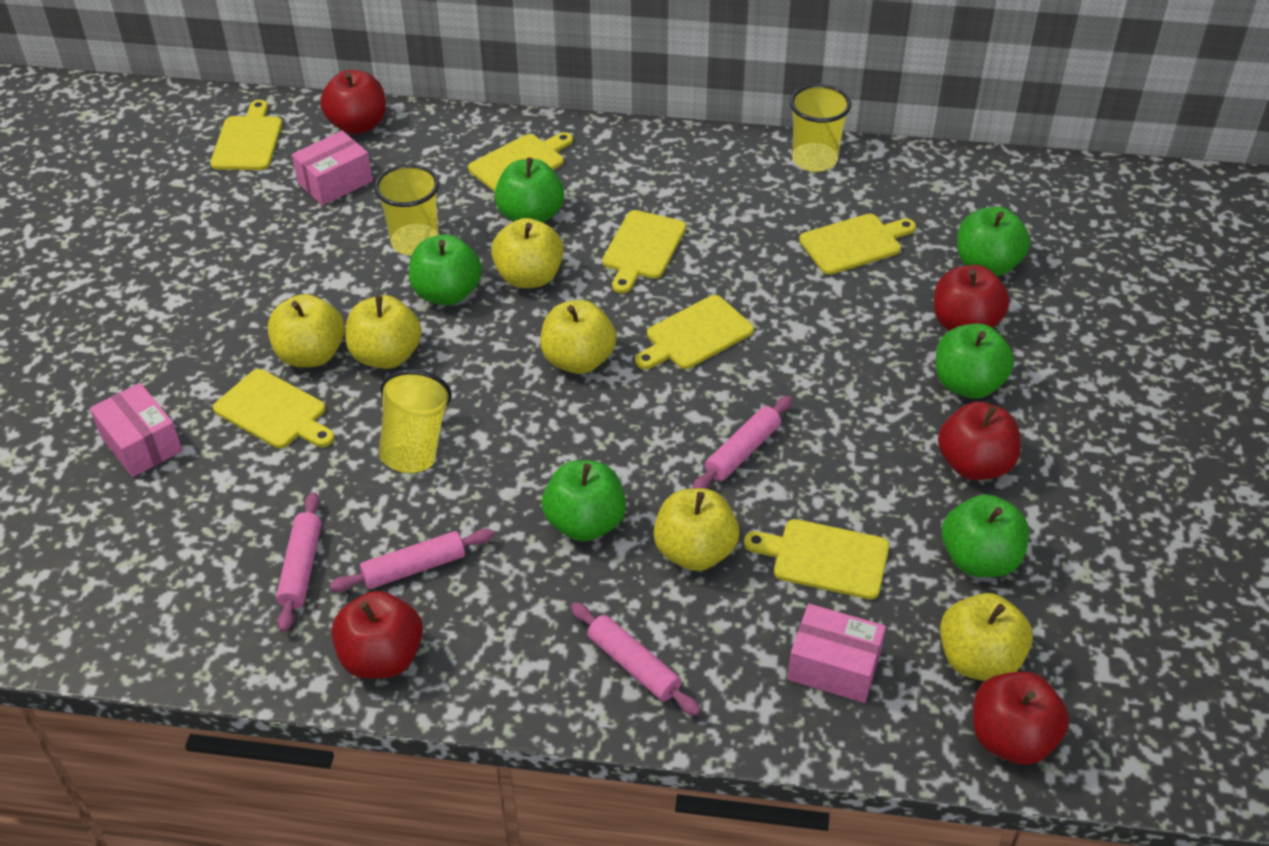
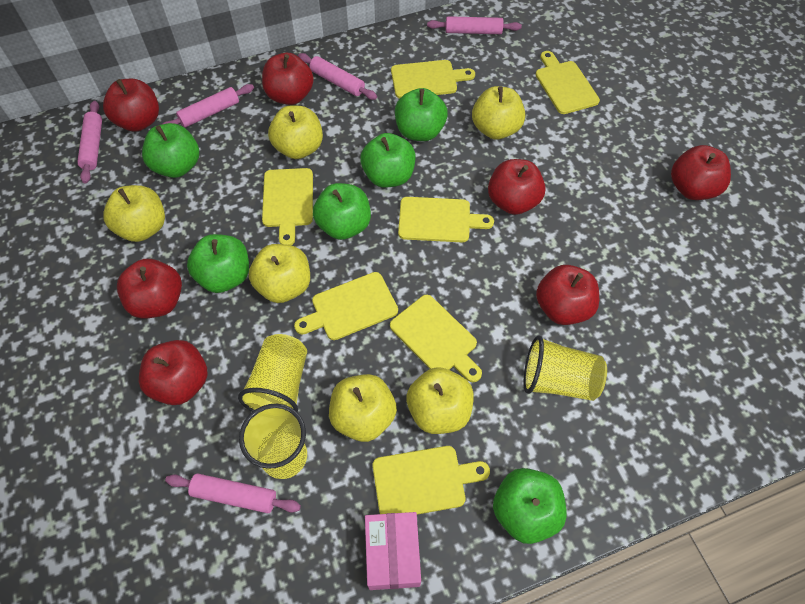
pink box: [90,383,183,477] [292,131,373,205] [788,604,886,703] = 3 -> [365,512,421,590] = 1
pink rolling pin: [276,492,322,632] [330,529,494,592] [571,602,701,716] [692,396,792,489] = 4 -> [77,101,102,184] [163,84,254,128] [165,473,301,513] [298,53,377,100] [427,16,522,34] = 5
red apple: [320,70,386,134] [332,591,423,679] [934,265,1010,331] [938,402,1021,480] [973,671,1069,765] = 5 -> [103,79,159,132] [117,259,182,319] [139,340,208,405] [262,53,314,105] [488,159,546,215] [536,265,599,325] [671,145,731,200] = 7

